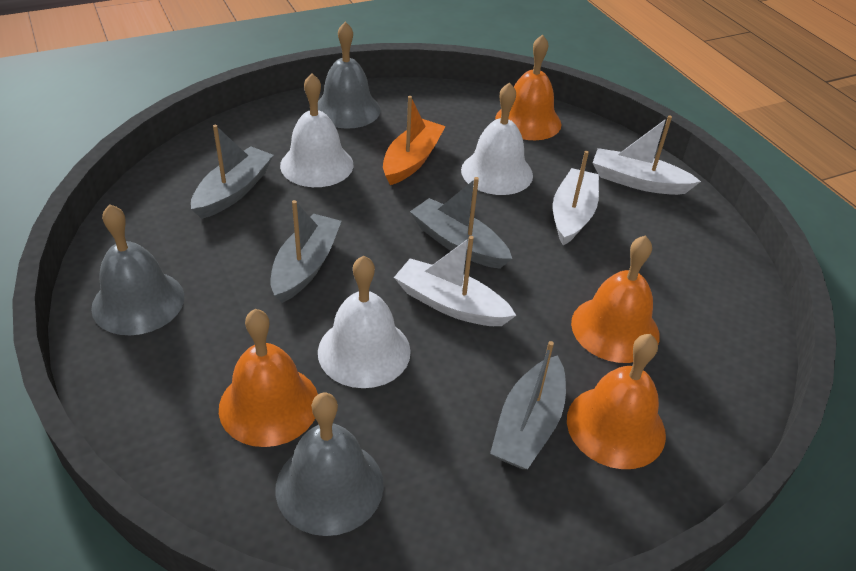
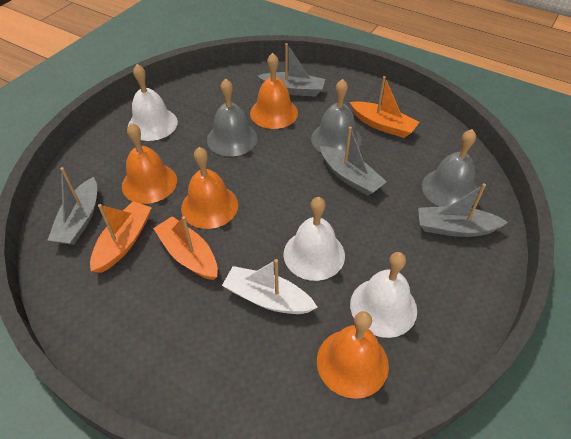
orange boat: [383,96,446,185] = 1 -> [90,201,152,273] [153,216,218,280] [350,76,419,138] = 3
white boat: [394,236,516,326] [553,151,599,245] [592,116,701,195] = 3 -> [222,259,318,314] = 1

